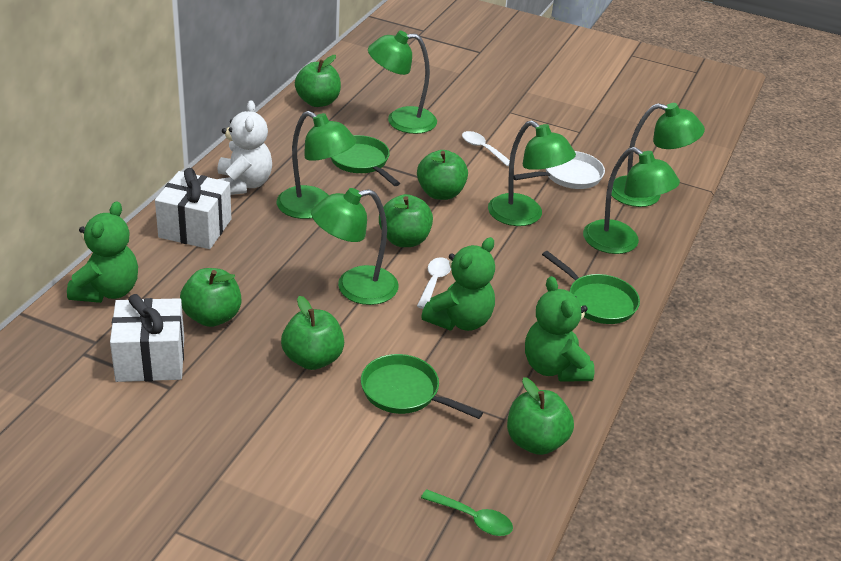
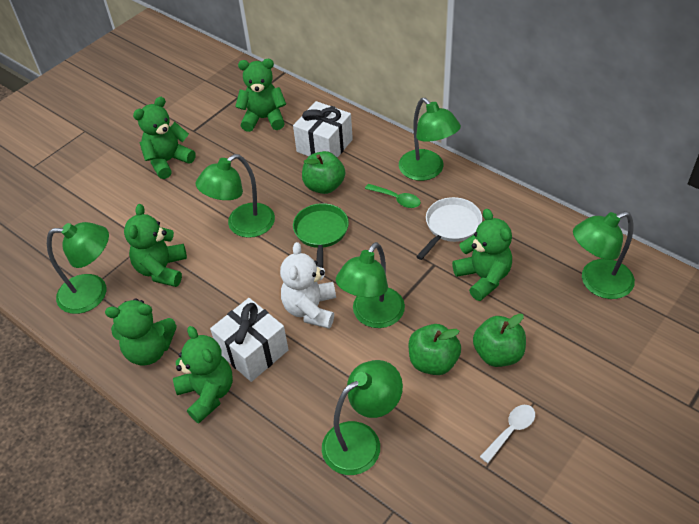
green apple: [180,268,241,327] [281,296,344,370] [295,55,341,107] [379,194,433,247] [417,150,468,200] [507,377,574,455] = 6 -> [302,151,345,194] [408,324,461,375] [473,314,526,367] = 3
green pan: [330,135,400,186] [361,354,483,419] [542,251,640,324] = 3 -> [293,203,349,268] = 1
green teddy bear: [67,201,138,303] [421,237,495,331] [525,276,594,381] = 3 -> [105,298,177,366] [124,204,187,287] [133,97,196,179] [173,326,233,423] [235,59,286,132] [452,209,512,301] = 6
white spoon: [417,257,451,309] [462,131,510,166] = 2 -> [480,405,535,463] = 1

